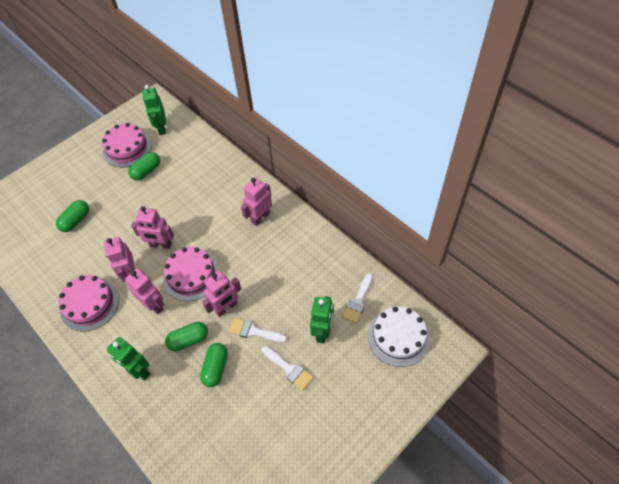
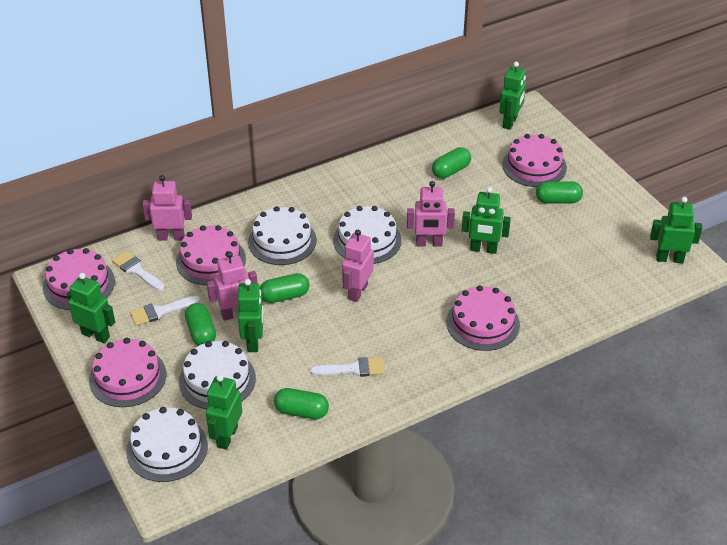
green capsule: [56,200,89,232] [128,152,160,180] [165,322,208,351] [200,343,228,387] = 4 -> [185,303,216,346] [260,273,309,303] [274,388,329,419] [432,147,471,179] [536,181,583,204] = 5
green robot: [107,337,150,381] [142,85,166,135] [310,296,334,343] = 3 -> [67,273,115,343] [206,374,242,450] [238,279,264,352] [462,187,511,254] [499,62,526,130] [650,197,703,263] = 6
pink cake: [58,275,119,332] [102,123,152,167] [163,247,220,301] = 3 -> [43,248,115,310] [89,338,166,407] [176,225,246,285] [446,285,520,351] [502,134,567,187] = 5
pink robot: [104,237,135,282] [125,268,164,314] [131,206,174,249] [202,271,242,317] [241,178,272,226] = 5 -> [142,175,192,241] [207,251,257,321] [342,230,374,302] [407,181,455,247] = 4
white cake: [368,307,430,367] = 1 -> [126,407,208,482] [179,341,256,409] [248,206,317,265] [333,206,402,264] = 4

